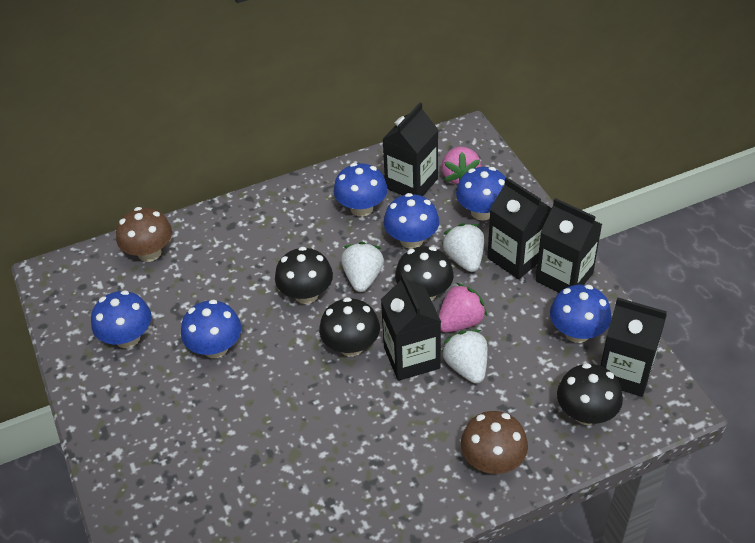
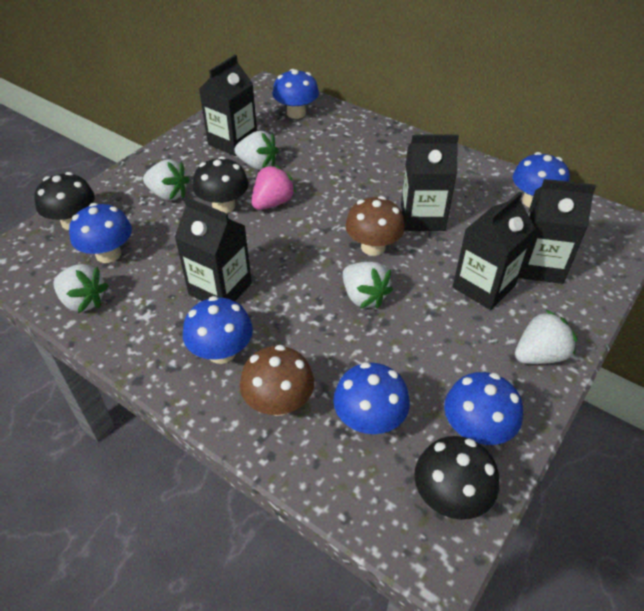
black mushroom: [275,247,333,304] [319,297,380,357] [395,246,454,301] [557,363,623,425] = 4 -> [34,172,95,230] [193,156,249,213] [414,436,499,520] = 3
pink strawberry: [439,283,487,332] [441,146,481,185] = 2 -> [251,165,296,210] = 1
white strawberry: [341,242,384,292] [441,330,487,384] [442,223,484,272] = 3 -> [53,264,109,313] [143,159,190,201] [234,131,279,170] [343,262,393,309] [515,309,578,364] = 5

